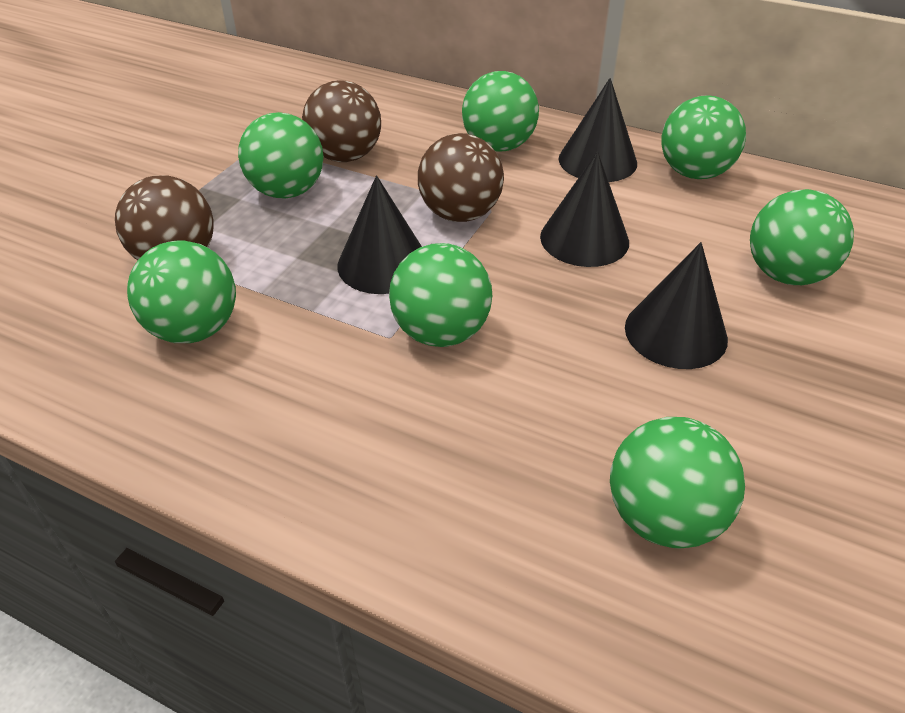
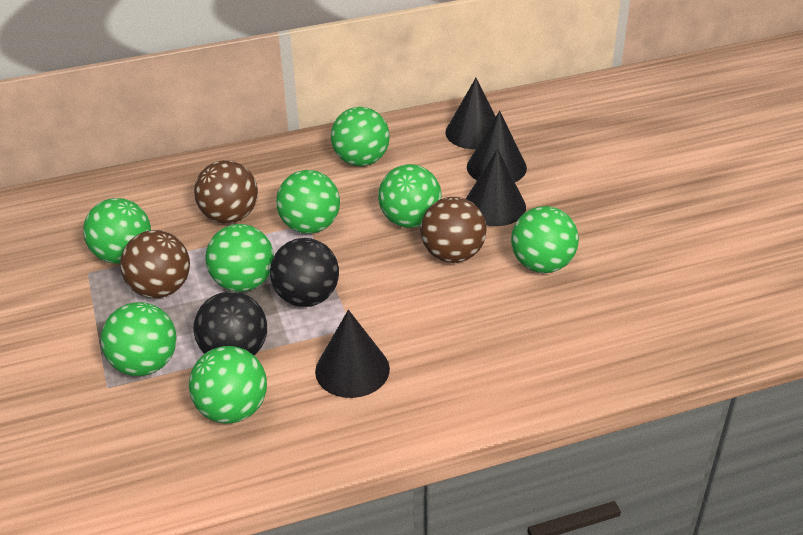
black ball: none = 0 -> [194,292,267,355] [270,238,339,307] = 2
green ball: [127,240,236,343] [238,112,324,199] [389,243,492,347] [462,71,539,152] [610,417,745,548] [661,95,746,179] [750,189,854,285] = 7 -> [83,198,151,264] [101,302,177,376] [189,346,267,423] [205,224,274,292] [276,170,340,234] [331,107,390,166] [378,164,442,228] [511,206,579,273] = 8

